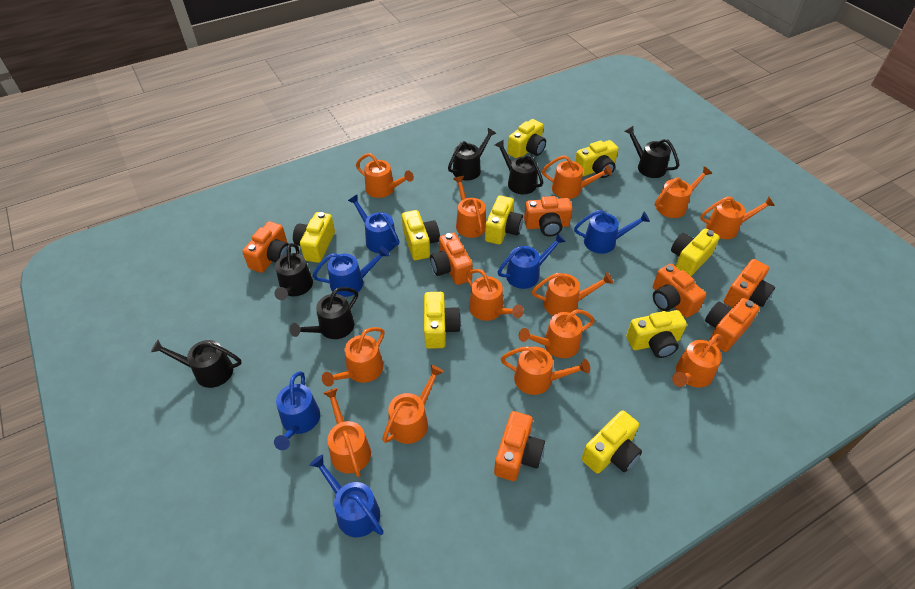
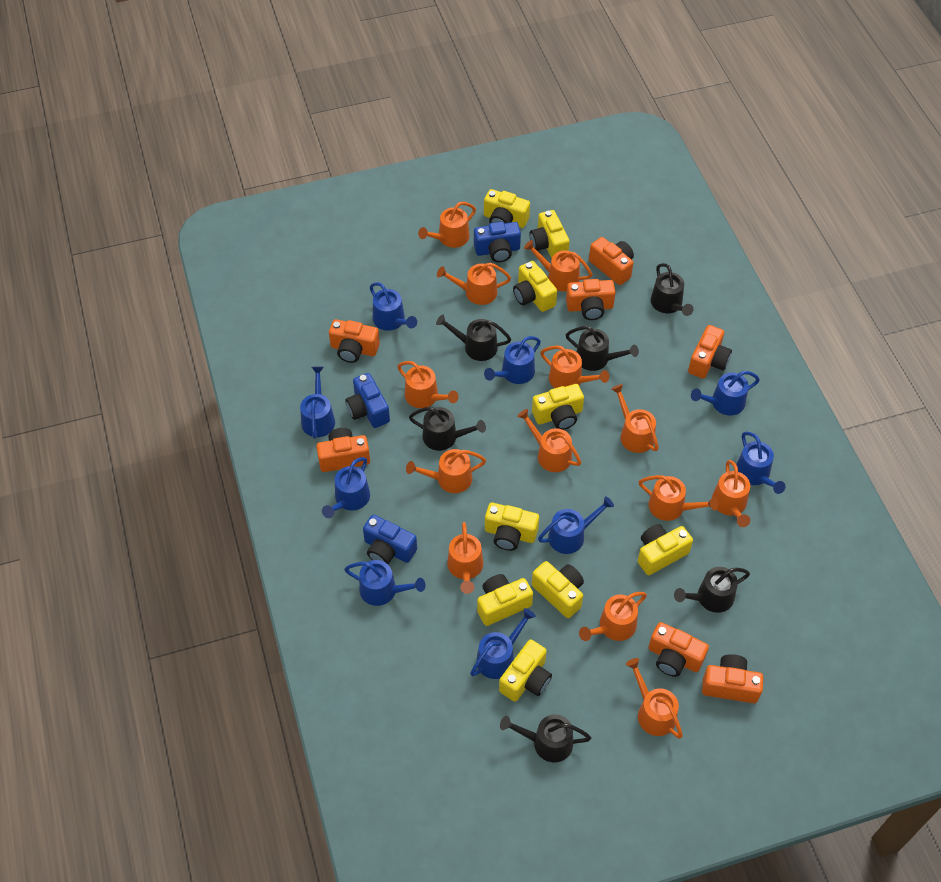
blue camera: none = 0 -> [345,373,390,428] [363,515,417,564] [474,222,521,262] = 3
blue watering can: [274,371,320,450] [310,455,383,537] [313,246,390,297] [348,194,399,253] [498,233,566,289] [574,210,650,254] = 6 -> [300,366,335,439] [322,457,370,518] [344,560,425,606] [370,282,417,331] [470,608,536,679] [484,336,541,384] [538,496,614,554] [691,371,760,416] [736,432,785,494] = 9

